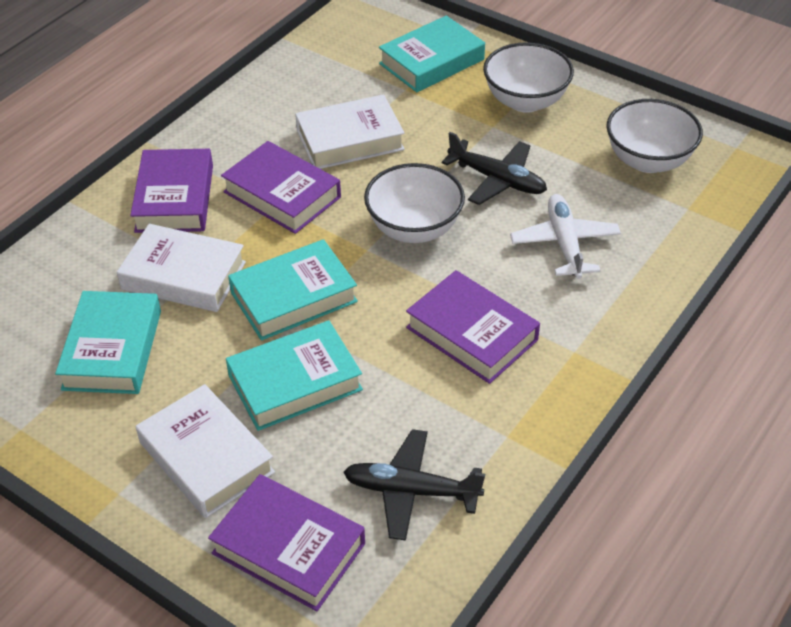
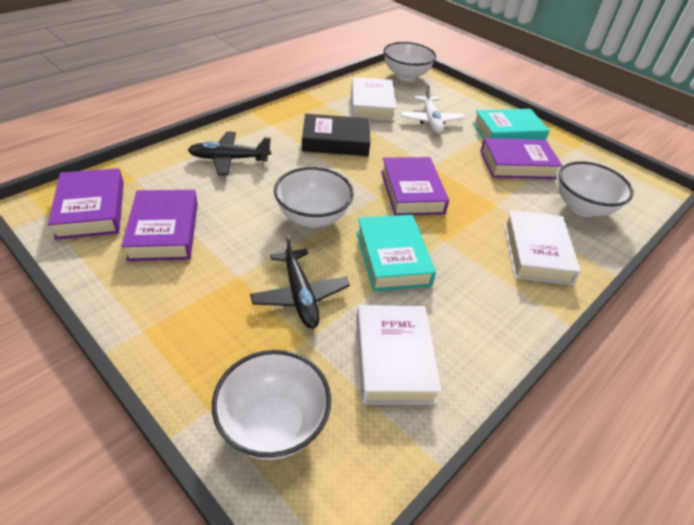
black book: none = 0 -> [302,114,370,156] = 1
turquoise book: [55,291,161,394] [226,320,363,431] [228,239,358,340] [379,15,485,92] = 4 -> [356,215,436,291] [473,109,550,140] = 2
white bowl: [364,163,465,243] [483,42,574,113] [607,99,703,173] = 3 -> [212,350,331,460] [274,167,354,228] [384,42,436,81] [558,161,634,217] = 4

